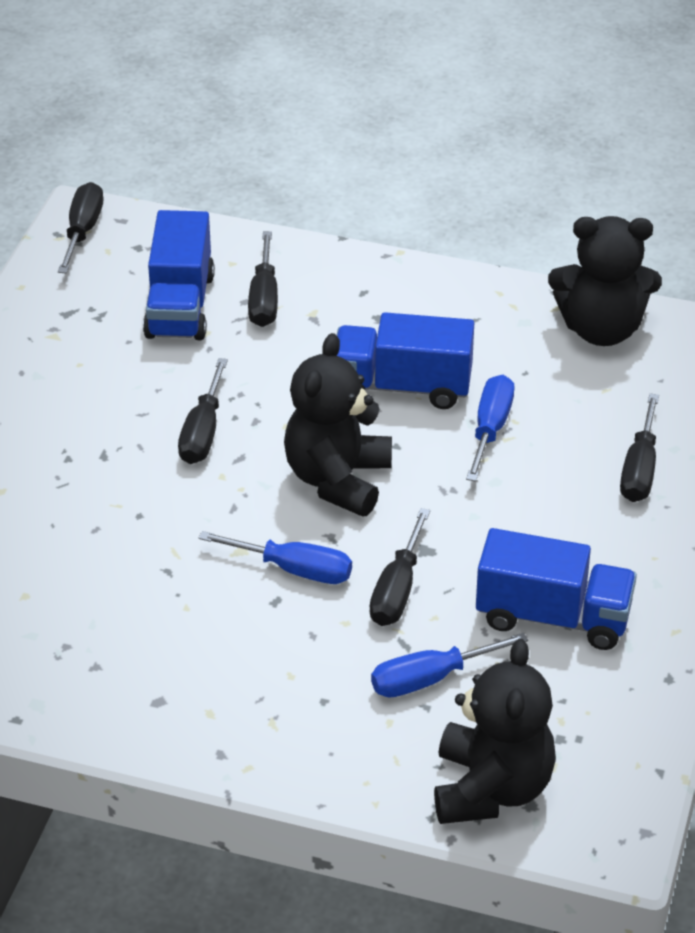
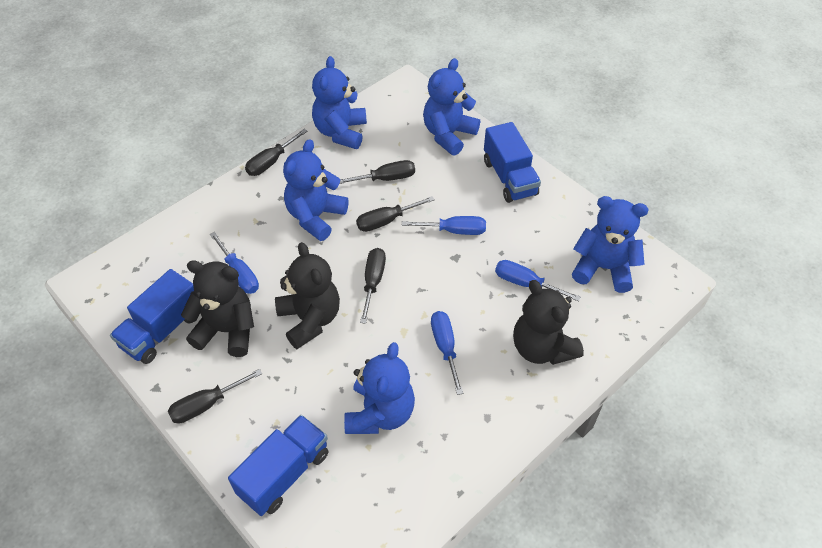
blue screwdriver: [199,531,352,584] [371,633,528,698] [466,375,514,482] = 3 -> [210,232,259,294] [402,216,486,235] [431,311,463,395] [495,260,581,301] = 4
blue teddy bear: none = 0 -> [283,139,349,241] [312,56,367,149] [344,342,415,434] [423,58,480,156] [572,196,649,293] = 5

